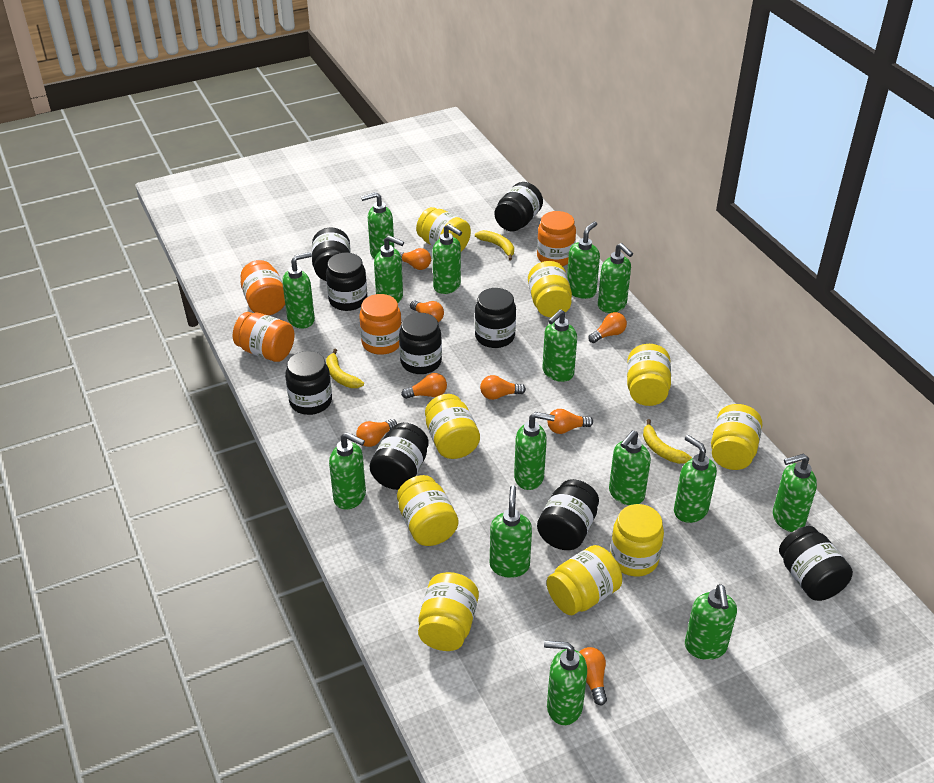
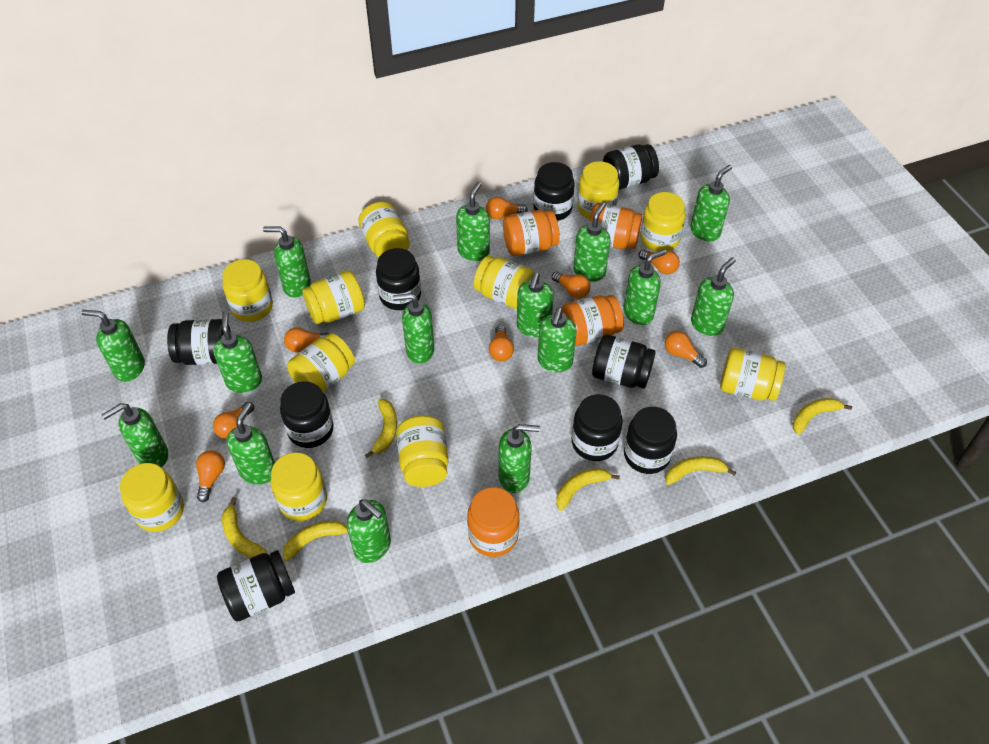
yellow banana: [326,349,364,388] [475,230,514,261] [643,419,692,464] = 3 -> [222,497,266,558] [283,521,348,561] [365,399,397,458] [556,468,620,511] [666,456,736,485] [793,398,852,435] = 6
yellow jar: [397,475,458,546] [416,207,471,251] [418,572,479,651] [425,394,480,459] [528,261,572,317] [547,545,622,615] [610,504,664,576] [627,344,671,406] [711,404,762,470] = 9 -> [120,463,184,532] [222,259,273,322] [270,452,327,521] [287,333,355,392] [302,270,365,324] [358,201,410,258] [396,415,449,487] [474,256,534,309] [577,161,619,219] [640,192,686,252] [720,348,785,401] = 11

